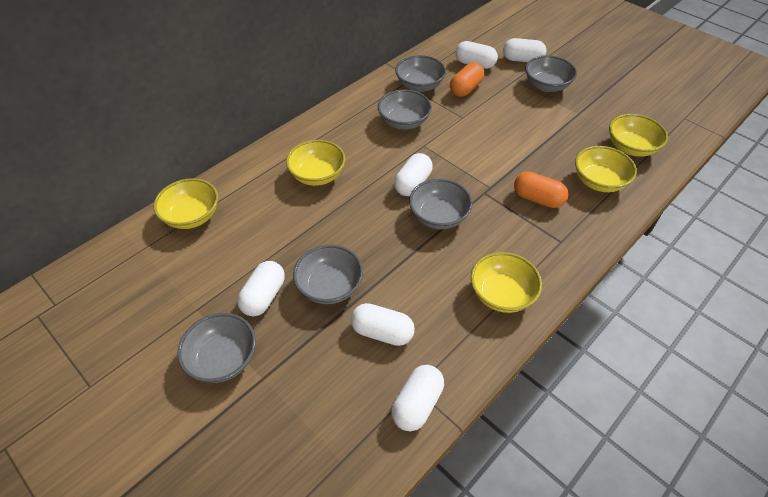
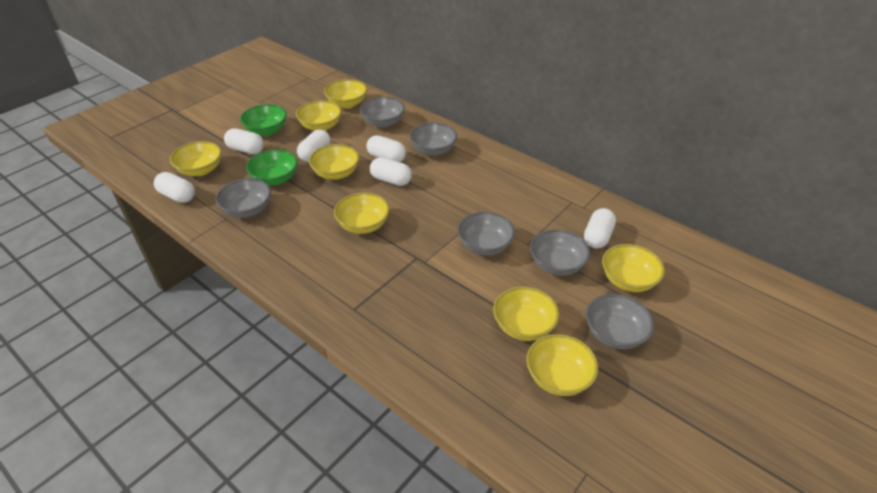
green bowl: none = 0 -> [240,104,287,136] [246,149,298,185] = 2
orange capsule: [450,63,484,97] [514,171,568,208] = 2 -> none = 0
yellow bowl: [154,178,218,229] [286,140,345,186] [471,252,542,313] [575,146,637,192] [609,114,668,157] = 5 -> [170,141,222,176] [296,100,342,131] [309,144,359,180] [324,79,367,108] [334,192,390,234] [493,287,559,341] [526,334,598,396] [602,244,665,292] = 8

